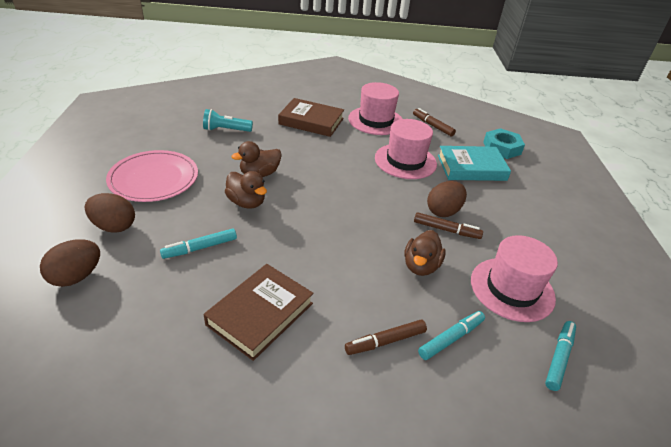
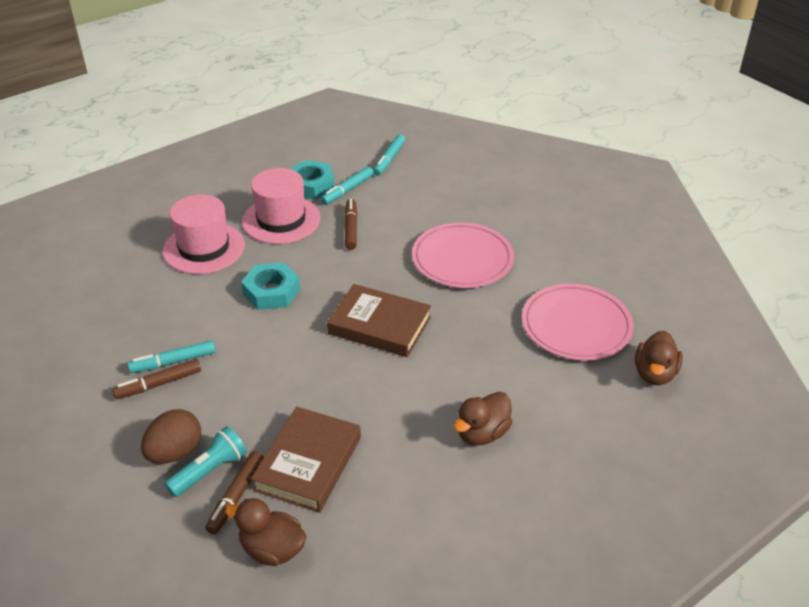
brown egg: [40,239,100,287] [85,193,135,233] [427,181,467,217] = 3 -> [141,409,201,464] = 1
pink hat: [348,82,402,135] [375,119,437,179] [471,235,558,322] = 3 -> [163,194,245,274] [242,168,320,244] = 2
pink plate: [106,150,198,202] = 1 -> [412,223,514,288] [522,284,634,361] = 2
turquoise book: [438,146,511,181] = 1 -> none = 0
turquoise nut: [483,128,525,159] = 1 -> [241,262,300,310] [289,160,335,200] = 2

